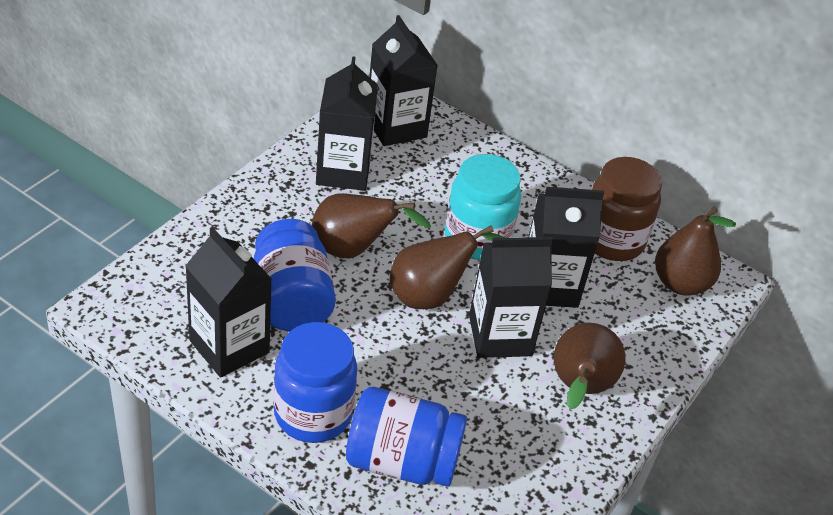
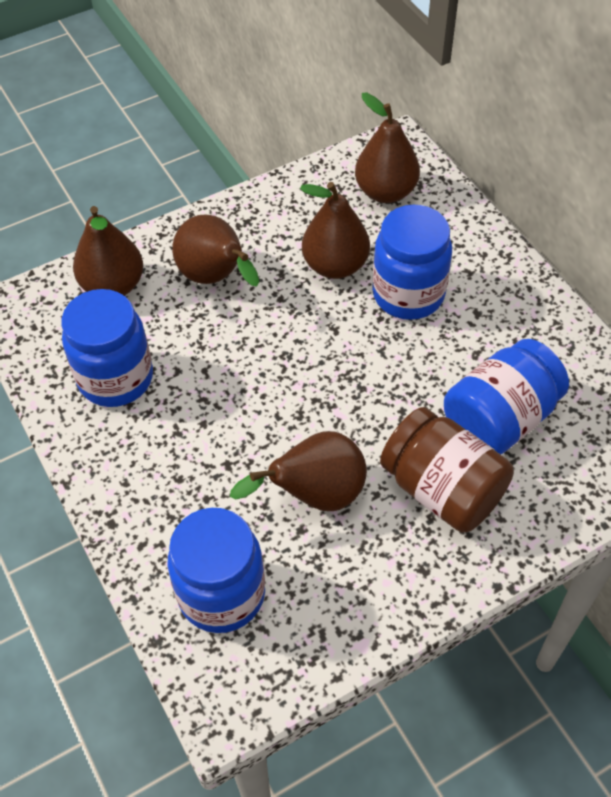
black carton: [185,227,272,378] [316,56,378,191] [369,15,438,146] [469,237,553,358] [528,187,604,308] = 5 -> none = 0
blue jar: [254,219,336,331] [273,322,358,443] [346,387,467,486] = 3 -> [61,289,153,407] [167,508,265,633] [372,205,452,320] [444,339,569,454] = 4
brown pear: [312,193,431,259] [390,225,505,309] [554,323,625,409] [655,207,736,296] = 4 -> [73,206,143,296] [172,215,259,287] [230,431,367,511] [300,182,370,279] [355,93,420,203] = 5
turquoise jar: [445,154,521,260] = 1 -> none = 0

